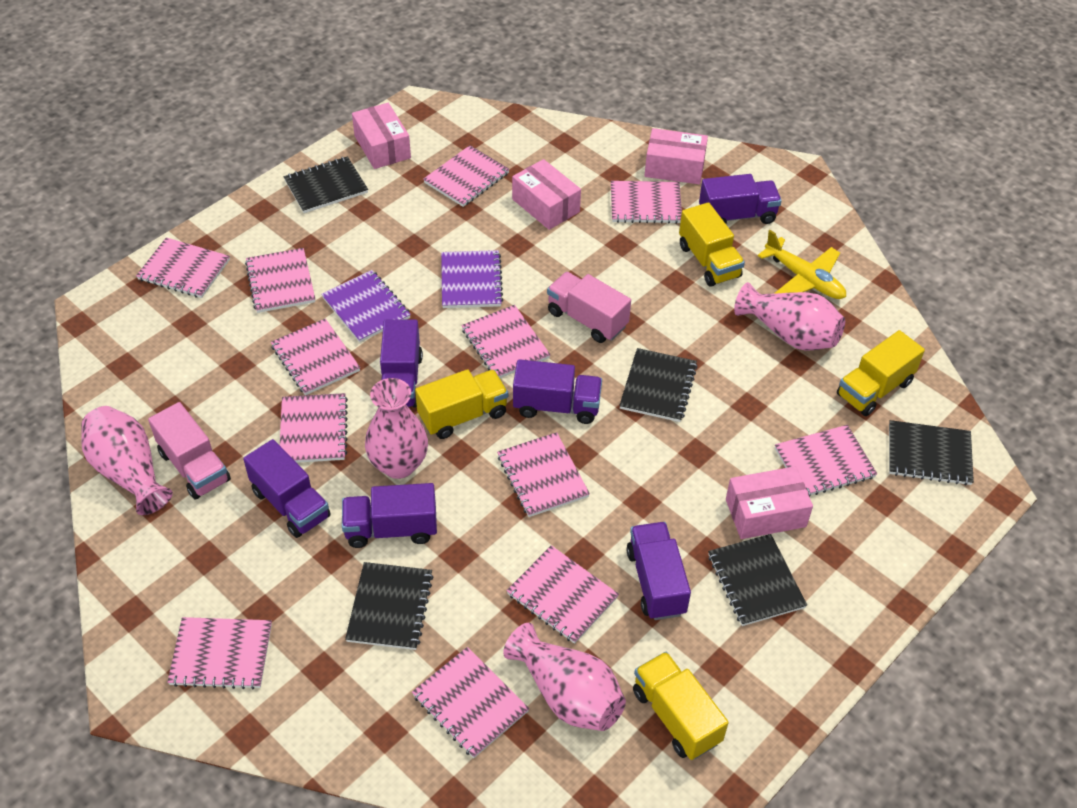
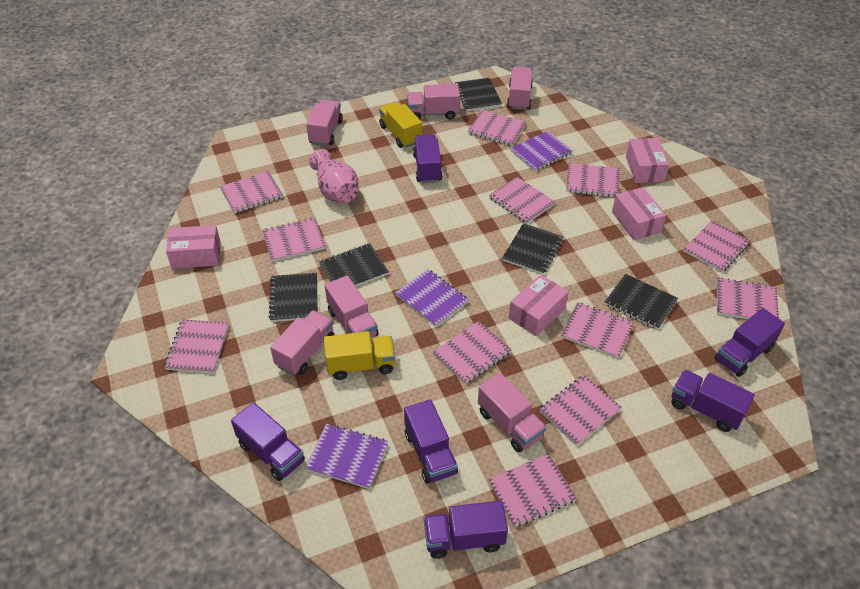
pink truck: [148,402,231,500] [547,272,631,343] = 2 -> [270,310,335,376] [306,100,343,146] [325,275,379,338] [407,84,460,120] [478,373,547,452] [507,67,533,110] = 6
pink vase: [81,406,173,515] [365,378,428,479] [503,623,626,731] [734,282,845,351] = 4 -> [309,149,358,203] = 1
purple notebook: [321,270,411,343] [441,250,503,308] = 2 -> [305,424,388,489] [395,269,469,327] [510,131,573,171] = 3
yellow plane: [758,230,846,299] = 1 -> none = 0
yellow truck: [415,369,508,439] [633,652,729,760] [679,202,745,287] [837,330,925,416] = 4 -> [324,331,395,380] [379,102,422,148] = 2

